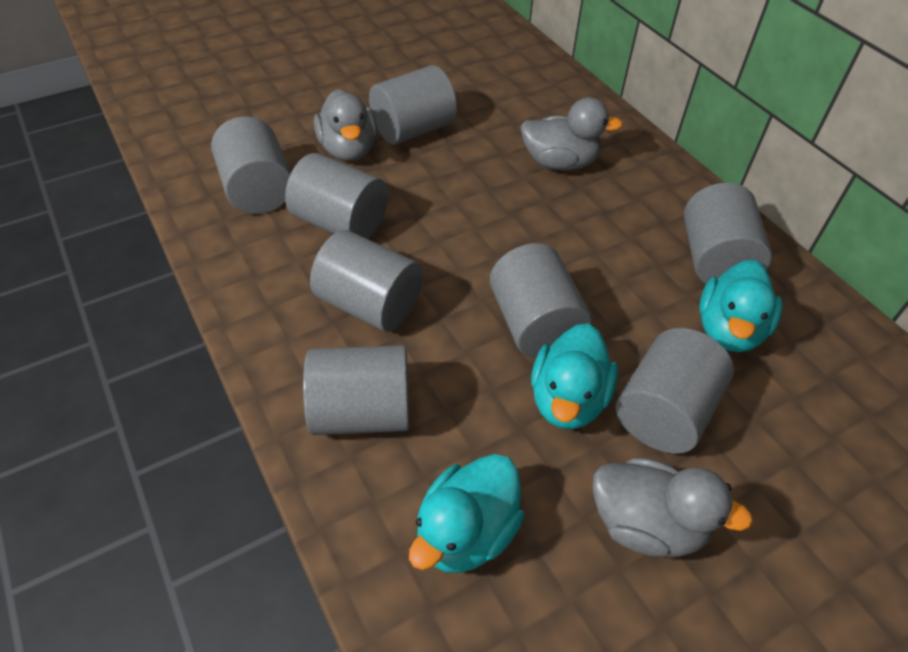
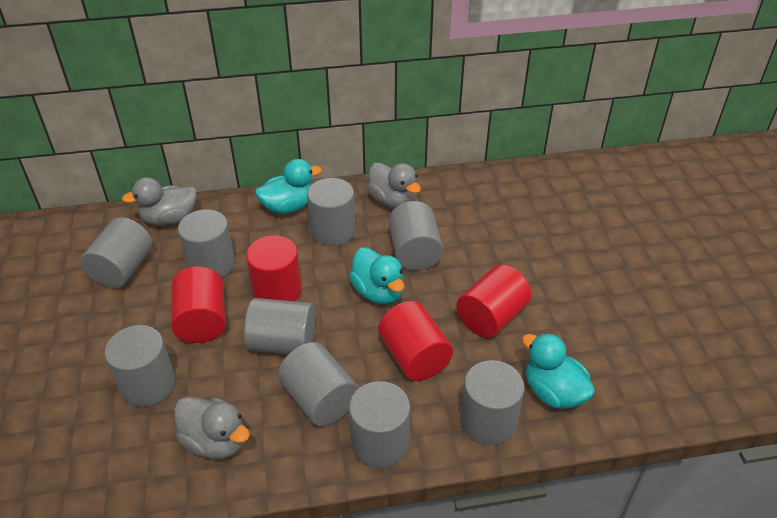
grey cylinder: [211,117,291,214] [285,153,388,239] [303,345,409,435] [310,230,423,332] [369,65,457,145] [490,243,592,358] [616,328,734,454] [684,183,772,284] = 8 -> [81,217,152,288] [104,325,175,407] [178,209,235,278] [244,298,315,354] [278,342,359,426] [307,178,356,246] [349,381,410,468] [389,201,443,271] [460,360,525,446] = 9
red cylinder: none = 0 -> [171,267,226,343] [246,236,302,301] [378,301,453,381] [456,264,531,338] = 4

